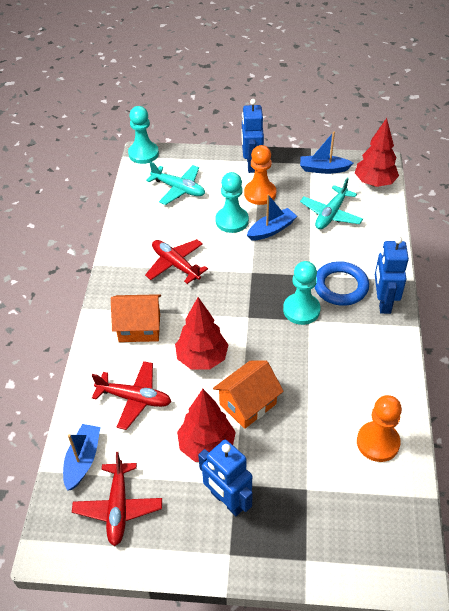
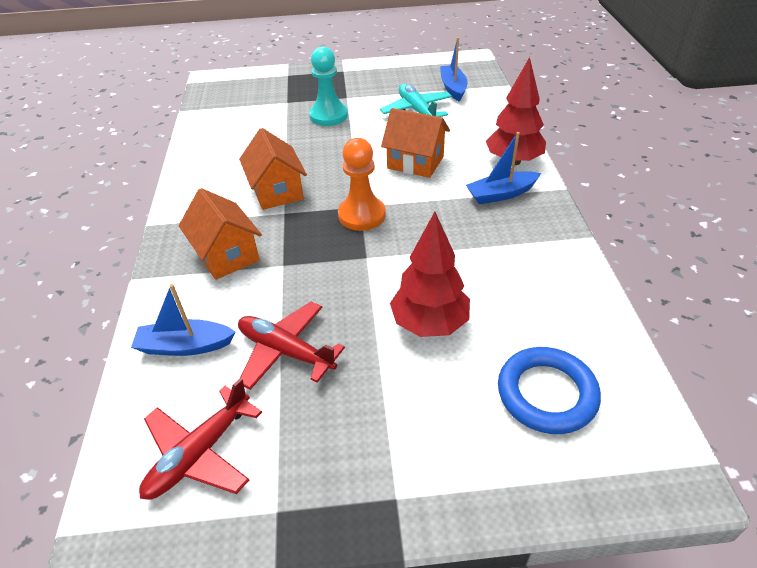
blue robot: [198,440,253,516] [241,99,264,173] [375,237,409,314] = 3 -> none = 0
orange house: [111,294,161,342] [213,360,284,429] = 2 -> [179,188,262,280] [239,128,307,210] [381,108,450,178] = 3
orange pawn: [244,145,276,205] [357,395,402,462] = 2 -> [338,138,386,231] = 1
red plane: [72,452,162,546] [92,361,171,430] [145,239,208,284] = 3 -> [139,378,262,500] [238,301,345,390] = 2
red tree: [175,297,228,370] [177,389,236,462] [355,118,399,187] = 3 -> [390,212,470,337] [486,57,546,165] = 2
turquoise pawn: [128,106,159,164] [215,172,249,233] [283,261,321,325] = 3 -> [309,46,348,126] = 1
turquoise plane: [146,162,205,205] [300,177,363,230] = 2 -> [380,84,452,117] = 1

